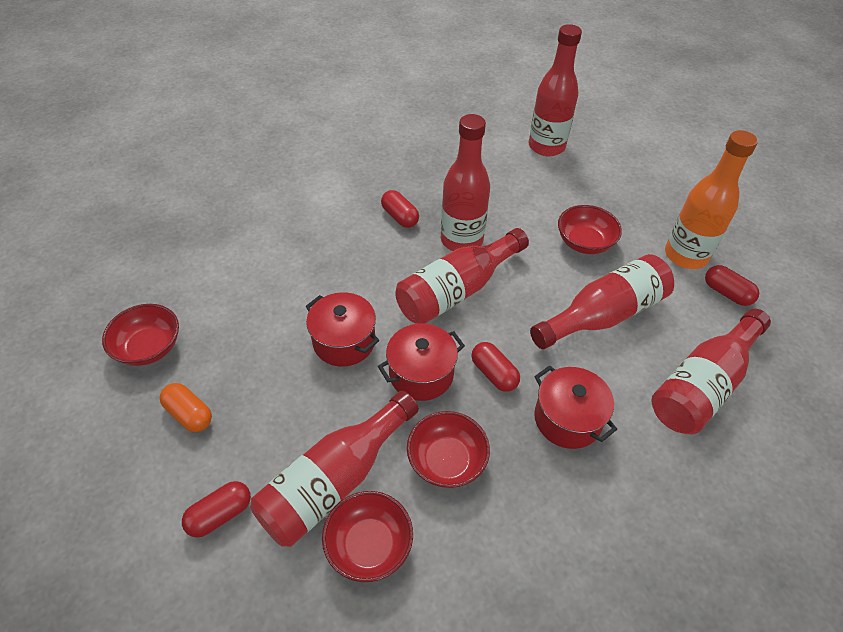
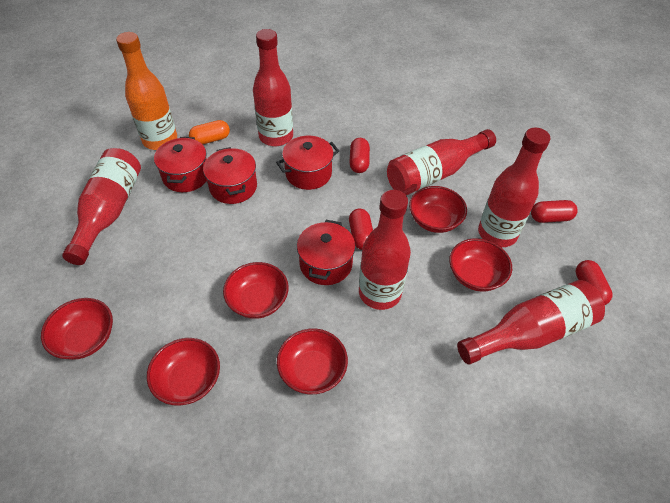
red bowl: [102,304,179,366] [322,491,413,582] [407,411,490,488] [558,205,622,254] = 4 -> [41,298,113,360] [147,338,220,406] [223,262,289,319] [277,329,348,394] [409,186,467,233] [449,238,512,292] = 6
red pot: [306,292,379,367] [378,323,465,401] [534,366,617,449] = 3 -> [154,137,207,192] [203,147,257,204] [276,136,339,190] [297,220,355,285] = 4

